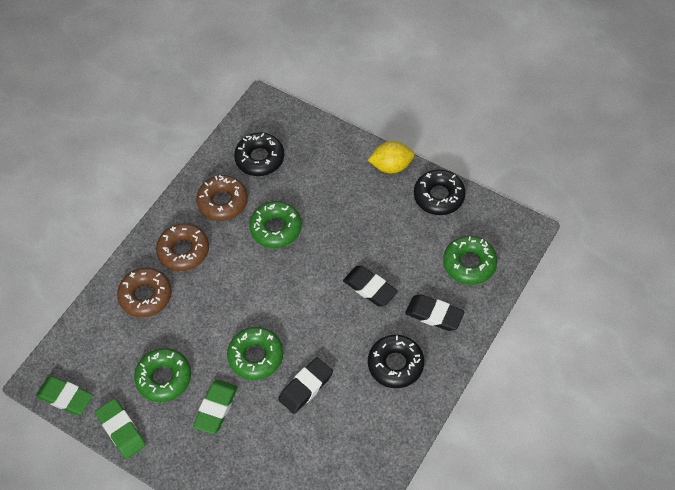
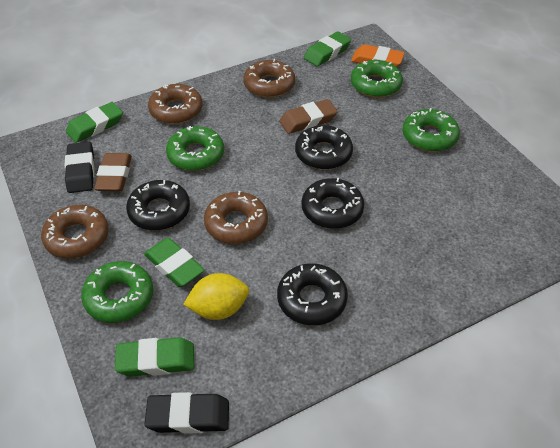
black donut: [234,132,284,176] [368,335,424,388] [414,169,466,215] = 3 -> [126,180,190,231] [277,263,348,325] [295,125,353,170] [302,178,364,229] = 4
black eraser: [278,357,333,414] [343,266,398,307] [405,294,464,331] = 3 -> [65,142,94,193] [145,392,229,434] = 2
brown donut: [117,267,172,317] [156,223,209,271] [196,175,248,221] = 3 -> [41,205,109,258] [148,84,203,124] [204,191,268,244] [243,59,295,98] = 4
brown eraser: none = 0 -> [94,153,132,191] [279,99,338,134] = 2
green eraser: [36,376,93,415] [95,398,146,459] [193,380,238,434] = 3 -> [66,102,123,143] [115,337,194,377] [144,238,205,287] [304,32,351,66] = 4
orange eraser: none = 0 -> [351,44,405,67] = 1

